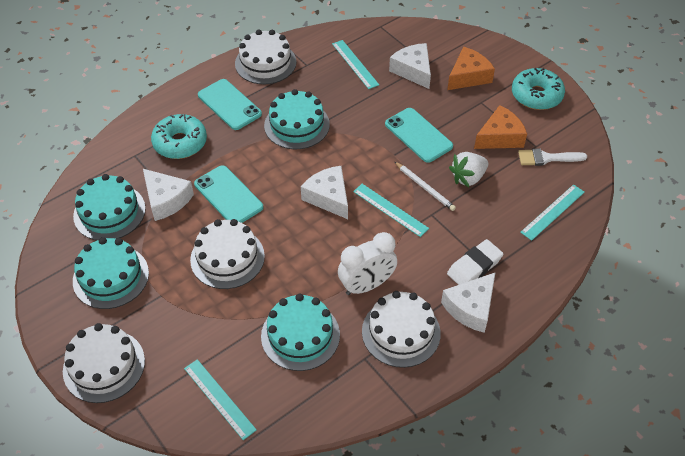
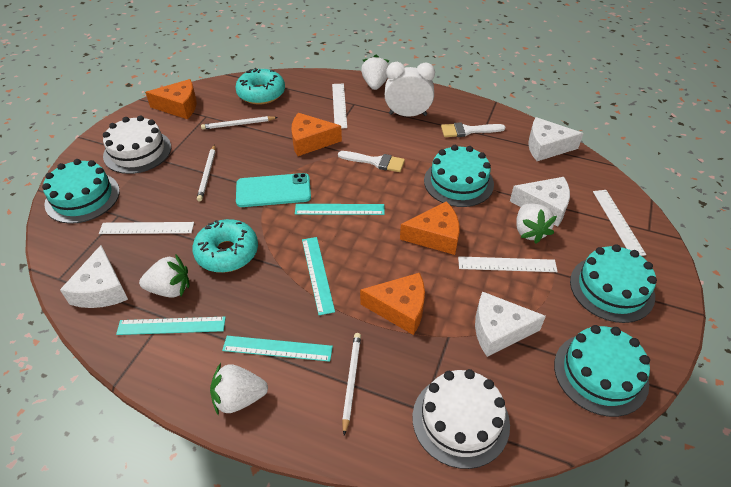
orange cheese: [447,47,495,90] [474,105,527,149] = 2 -> [145,79,197,119] [291,113,342,156] [360,273,425,335] [400,201,460,255] = 4
turquoise phone: [194,165,263,223] [198,79,262,130] [385,108,453,163] = 3 -> [236,173,311,207] = 1
white brush: [518,149,587,166] = 1 -> [338,151,405,172] [441,122,506,137] = 2
white cake: [63,323,145,403] [190,219,265,289] [235,30,297,84] [362,291,441,368] = 4 -> [103,115,171,174] [412,369,510,469] = 2
white eraser: [447,239,503,285] = 1 -> none = 0
white pencil: [395,162,456,211] = 1 -> [197,144,215,201] [201,116,278,130] [342,333,361,435] = 3
white ruler: none = 0 -> [99,222,194,234] [332,84,347,128] [458,256,558,272] [593,190,646,256] = 4
white strawberry: [449,152,488,187] = 1 -> [139,255,190,298] [210,363,268,416] [361,55,389,90] [516,204,557,244] = 4

